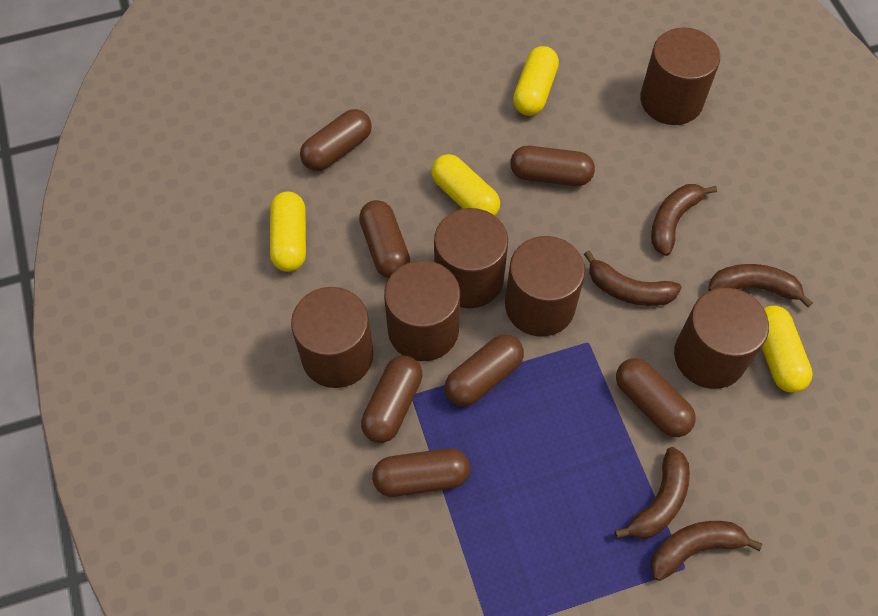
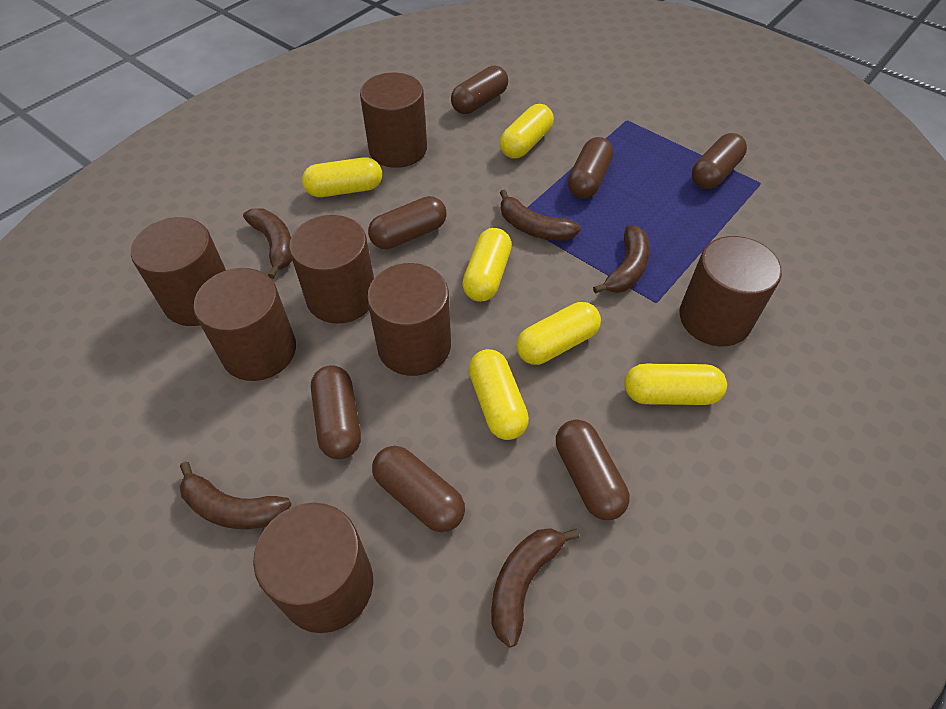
brown cylinder: [291,287,373,388] [384,260,460,361] [434,208,508,308] [505,236,585,337] [640,27,720,125] [674,288,769,389] = 6 -> [131,217,226,326] [193,268,296,381] [253,503,373,633] [289,215,374,324] [360,73,427,168] [367,263,451,376] [679,236,782,346] = 7
yellow capsule: [270,191,306,272] [431,154,500,216] [513,46,559,116] [761,306,813,393] = 4 -> [302,157,382,197] [462,228,512,302] [469,349,529,440] [500,104,554,159] [516,302,601,365] [624,363,727,405] = 6

